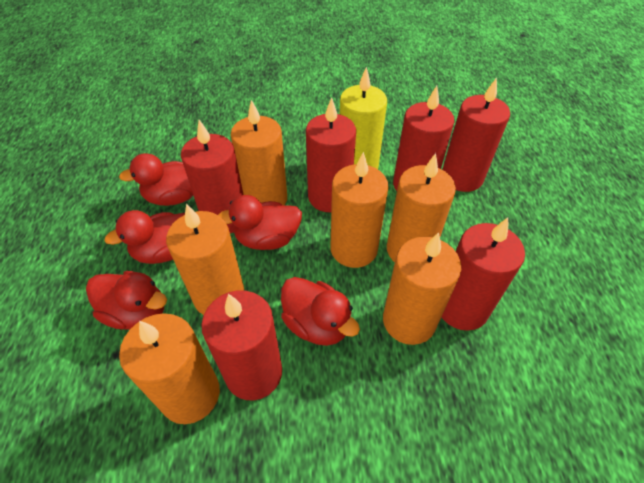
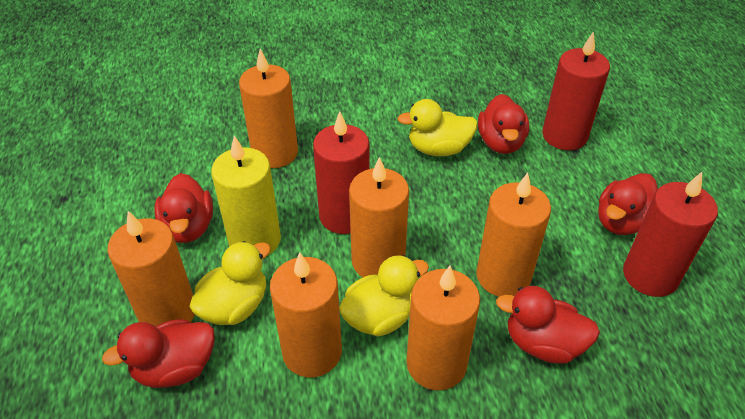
red candle: [181,120,244,233] [201,290,282,400] [306,97,356,212] [393,86,454,191] [442,78,510,192] [442,217,525,331] = 6 -> [313,111,369,234] [542,31,610,150] [623,172,718,297] = 3
yellow duck: none = 0 -> [189,241,271,325] [339,255,429,337] [397,99,478,156] = 3

